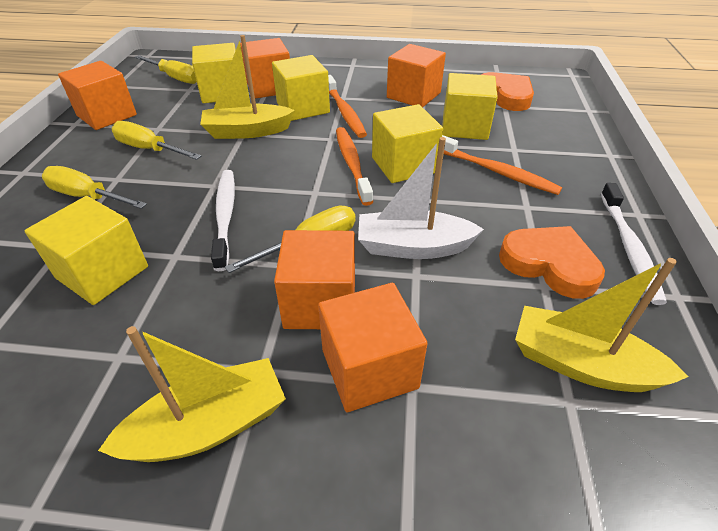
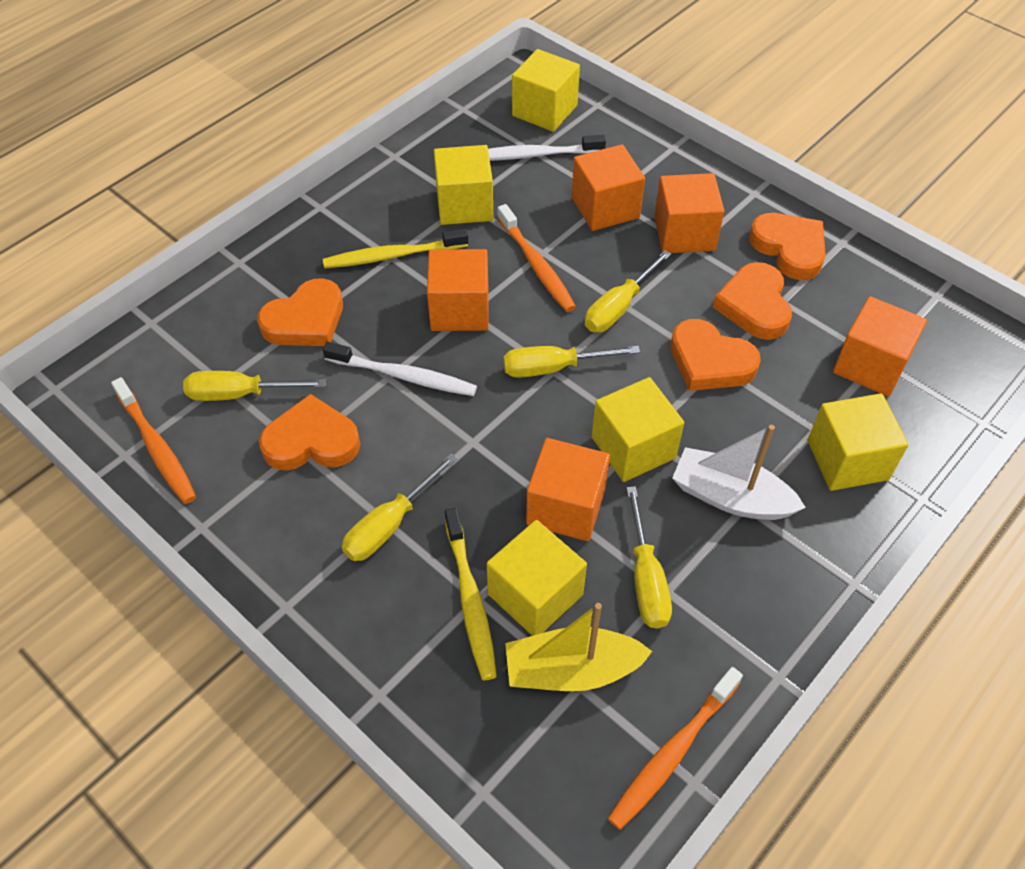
orange heart: [481,72,534,111] [499,226,605,299] = 2 -> [257,278,343,346] [259,394,360,471] [670,319,761,391] [713,262,792,340] [749,213,826,280] = 5
yellow boat: [98,326,286,462] [200,35,295,139] [515,258,688,392] = 3 -> [505,603,652,691] = 1
yellow screwdriver: [42,166,147,209] [112,121,201,160] [135,55,197,84] [225,205,356,273] = 4 -> [183,371,326,401] [342,453,457,561] [503,346,640,378] [585,250,671,332] [626,486,672,629] = 5
yellow toothbrush: none = 0 -> [323,229,468,269] [445,508,497,681] = 2

